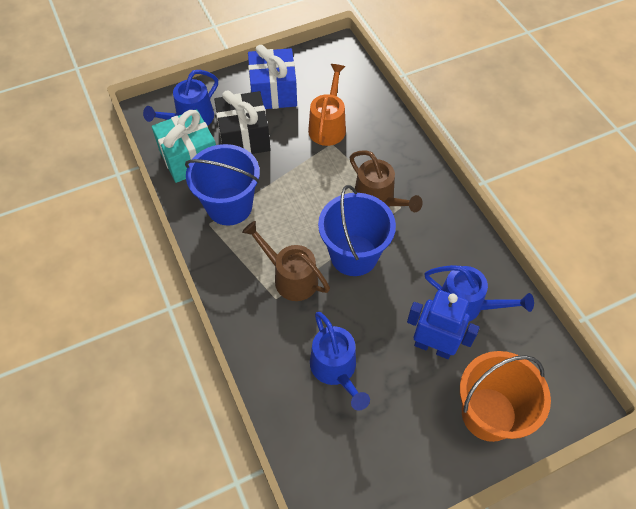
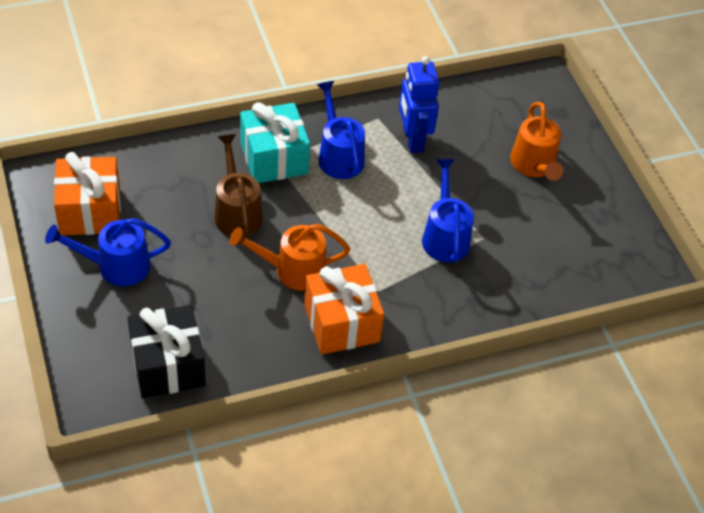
blue bucket: [185,144,260,225] [318,185,396,276] = 2 -> none = 0
blue gift: [248,45,297,109] = 1 -> none = 0
brown watering can: [242,221,330,301] [350,150,423,212] = 2 -> [214,134,263,236] = 1
orange bucket: [460,351,551,442] = 1 -> none = 0
orange gift: none = 0 -> [54,152,121,235] [304,264,384,354] = 2
orange watering can: [308,64,346,146] = 1 -> [229,224,350,291] [510,102,563,181] = 2

